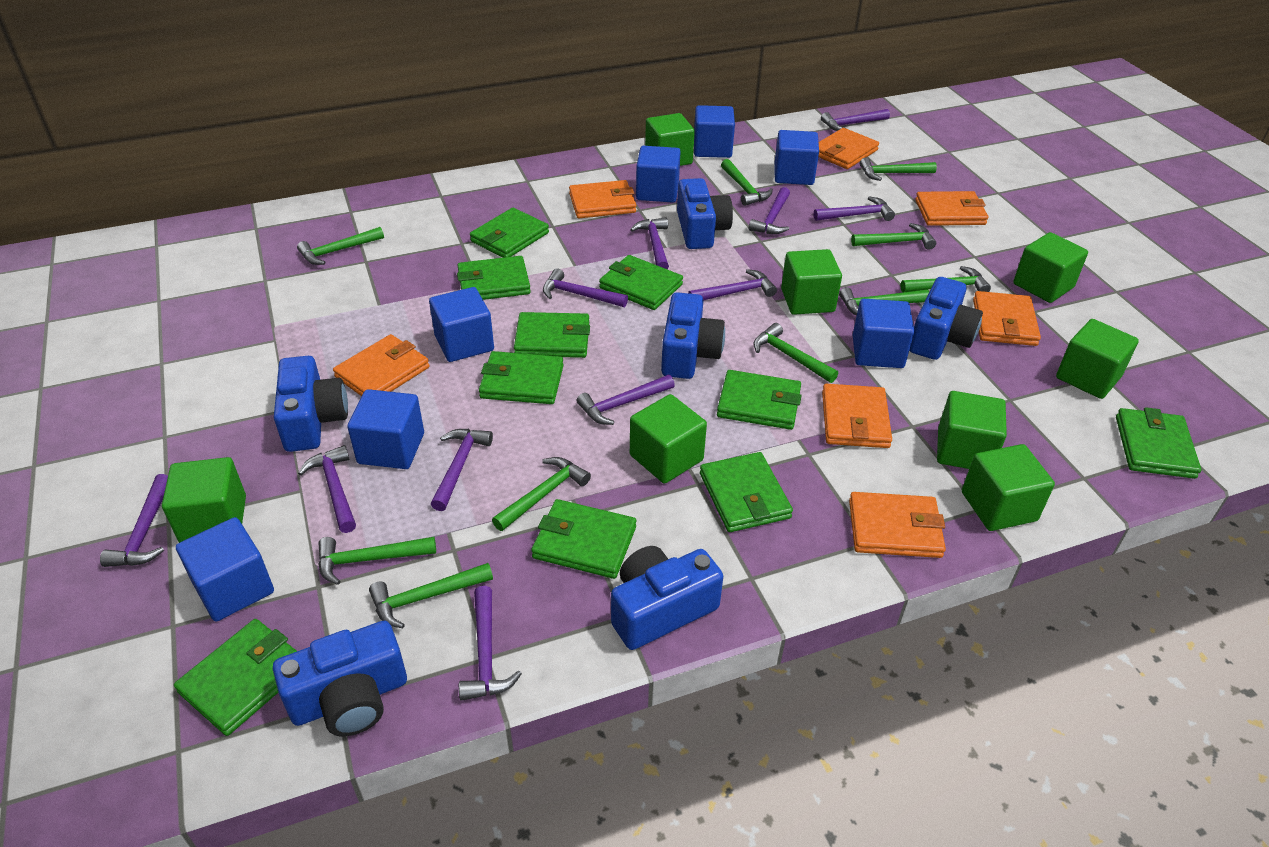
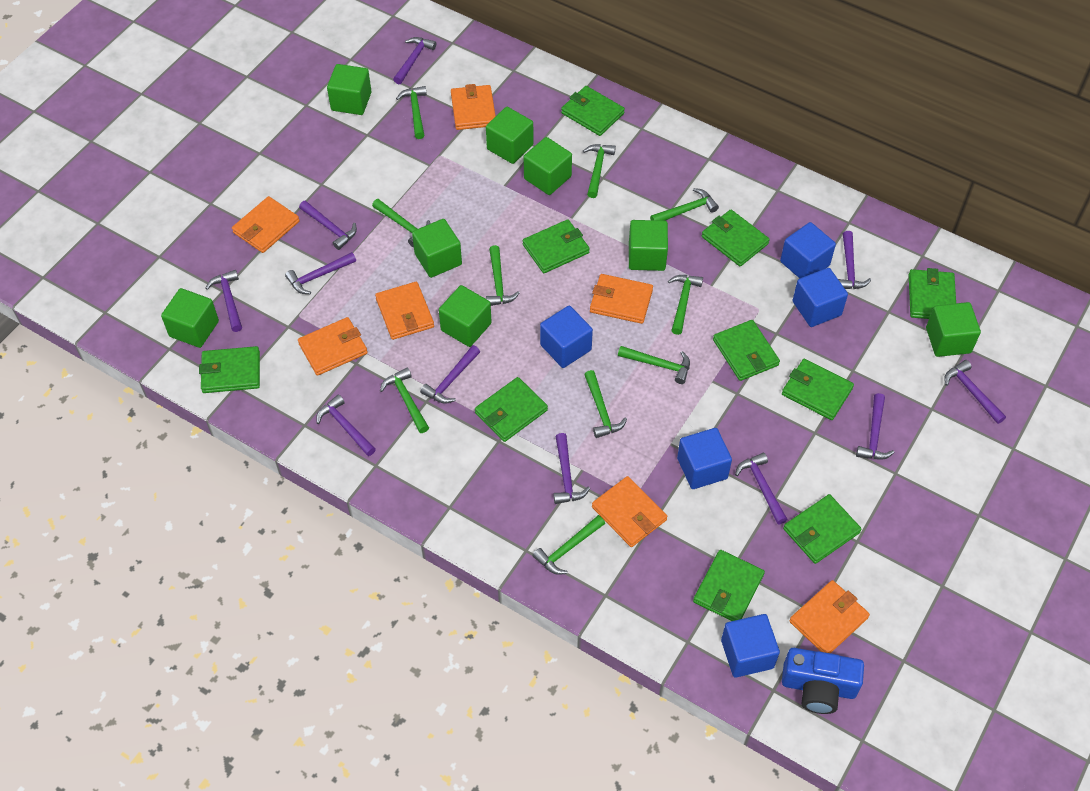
blue camera: [273,621,407,736] [274,356,348,452] [611,546,723,650] [661,292,725,379] [677,178,733,249] [909,277,983,360] = 6 -> [782,648,864,714] = 1
blue cube: [176,517,274,622] [347,389,424,469] [429,287,494,362] [636,146,681,203] [694,105,735,158] [774,130,819,185] [853,299,914,368] = 7 -> [540,306,593,368] [677,428,732,489] [721,614,780,678] [780,222,836,278] [793,268,848,327] = 5

